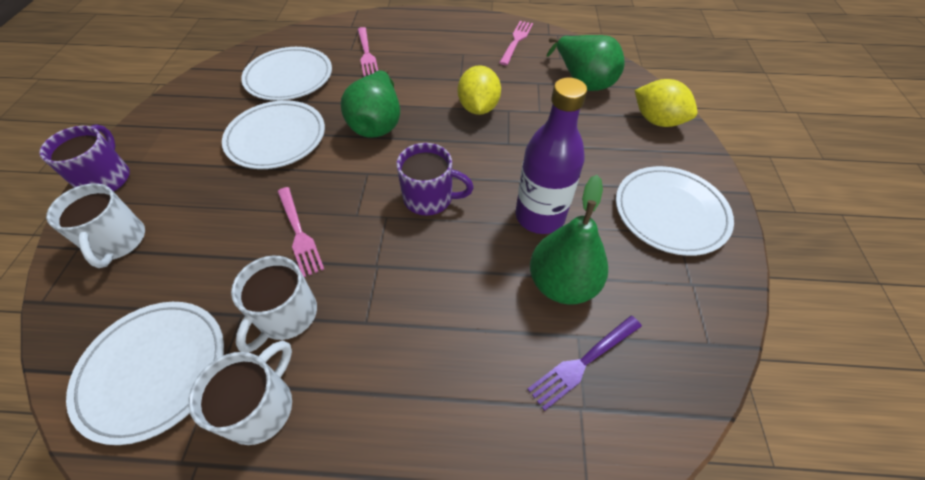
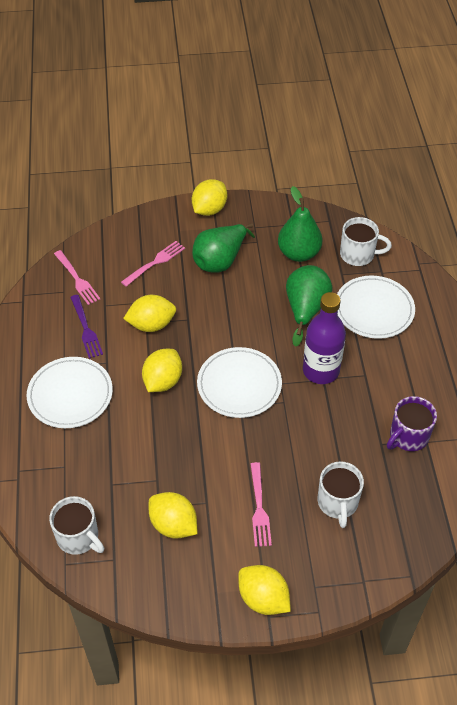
purple mug: [39,125,130,192] [396,143,474,215] = 2 -> [387,396,437,451] = 1
white plate: [66,302,224,445] [222,100,325,169] [241,47,332,101] [616,166,734,256] = 4 -> [27,357,113,428] [197,347,282,418] [337,276,415,339] = 3
yellow lemon: [458,65,501,115] [635,79,698,127] = 2 -> [123,295,176,332] [142,349,182,392] [148,492,197,538] [192,179,227,216] [238,565,291,615] = 5

